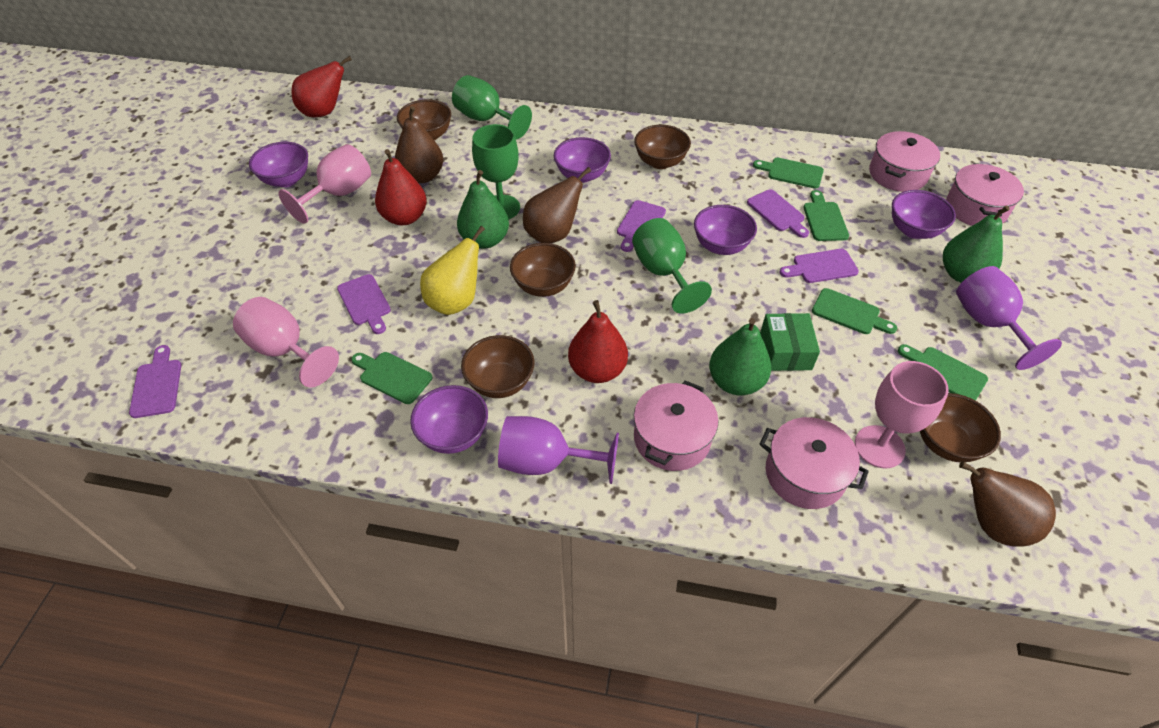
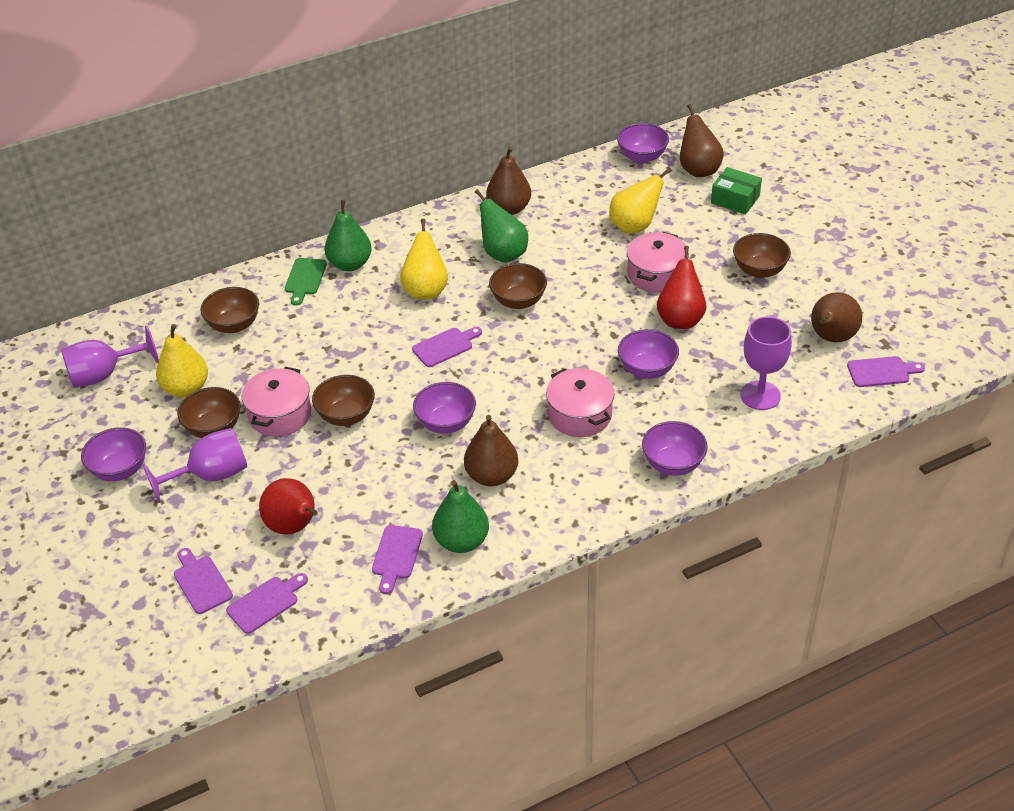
brown pear: [395,106,443,183] [523,167,591,243] [959,461,1056,546] = 3 -> [464,415,518,486] [487,147,531,215] [680,104,724,177] [811,292,862,342] = 4
green cutting board: [351,352,432,404] [753,158,824,189] [803,190,849,241] [812,288,897,334] [898,344,988,401] = 5 -> [285,258,327,306] = 1
green goblet: [452,75,532,139] [472,124,520,219] [632,218,712,314] = 3 -> none = 0
pink goblet: [233,297,339,388] [278,144,371,224] [855,361,949,468] = 3 -> none = 0
pink pot: [634,380,718,471] [759,417,869,509] [869,131,940,192] [946,163,1024,226] = 4 -> [242,367,311,436] [546,368,615,437] [627,232,689,293] = 3
purple goblet: [498,416,619,484] [956,266,1062,370] = 2 -> [61,326,159,388] [142,428,247,503] [740,316,792,410] = 3
red pear: [291,56,352,117] [375,149,427,225] [568,300,628,383] = 3 -> [259,478,318,534] [657,246,706,329] = 2
yellow pear: [420,226,485,315] = 1 -> [156,324,208,397] [400,219,448,300] [609,167,672,234] = 3

